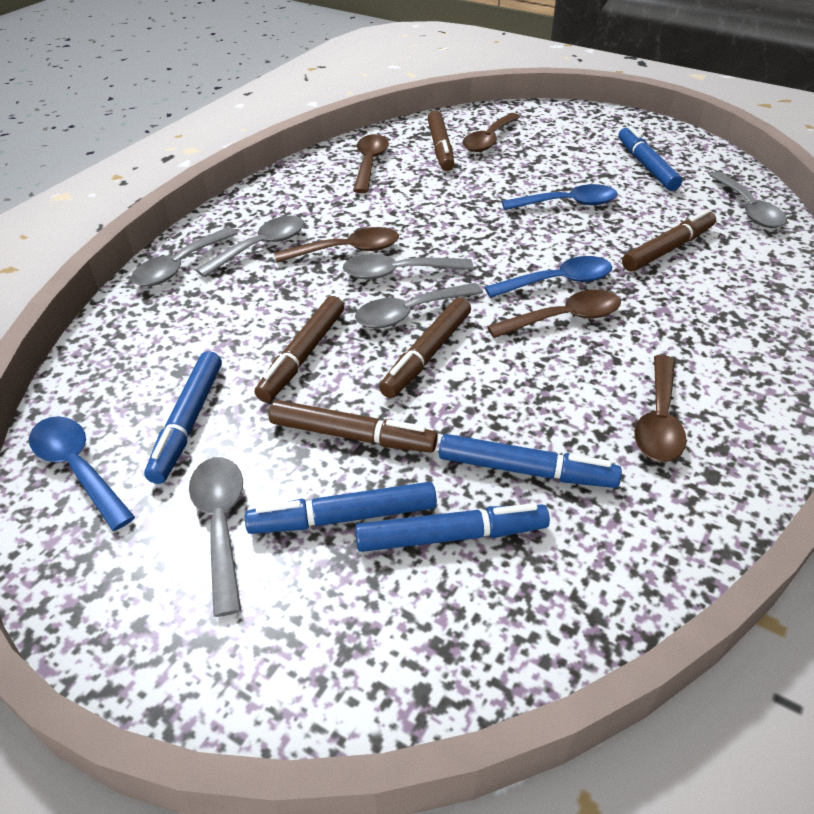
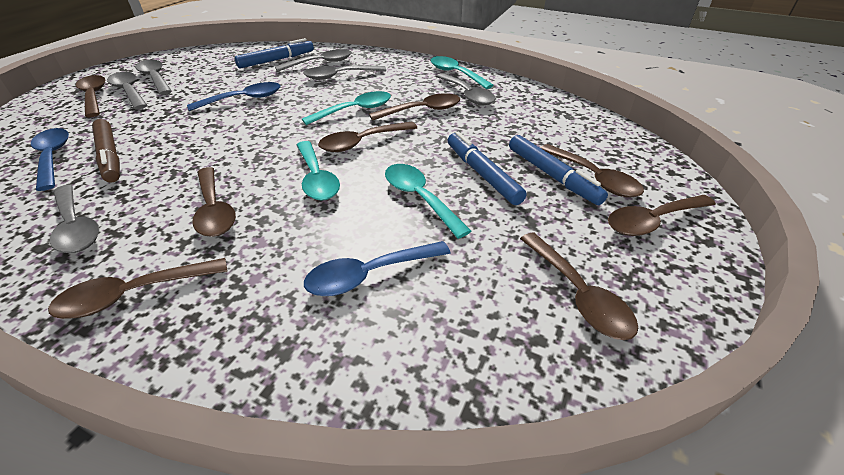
blue marker: [144,351,222,484] [245,482,437,534] [355,503,550,552] [439,434,622,488] [619,126,682,191] = 5 -> [235,38,314,69] [447,132,527,205] [509,135,608,205] = 3
brown marker: [255,296,344,402] [269,400,438,453] [379,297,471,398] [428,110,454,171] [622,209,716,272] = 5 -> [92,119,120,183] = 1
brown spoon: [274,227,399,263] [353,134,388,193] [462,113,521,152] [487,290,621,338] [634,355,687,462] = 5 -> [48,258,227,319] [76,75,105,117] [192,167,236,237] [318,122,417,152] [369,93,460,121] [520,233,638,340] [540,144,644,197] [608,195,716,236] = 8
turquoise spoon: none = 0 -> [297,141,340,201] [302,91,391,125] [385,164,471,239] [431,56,494,89] = 4

